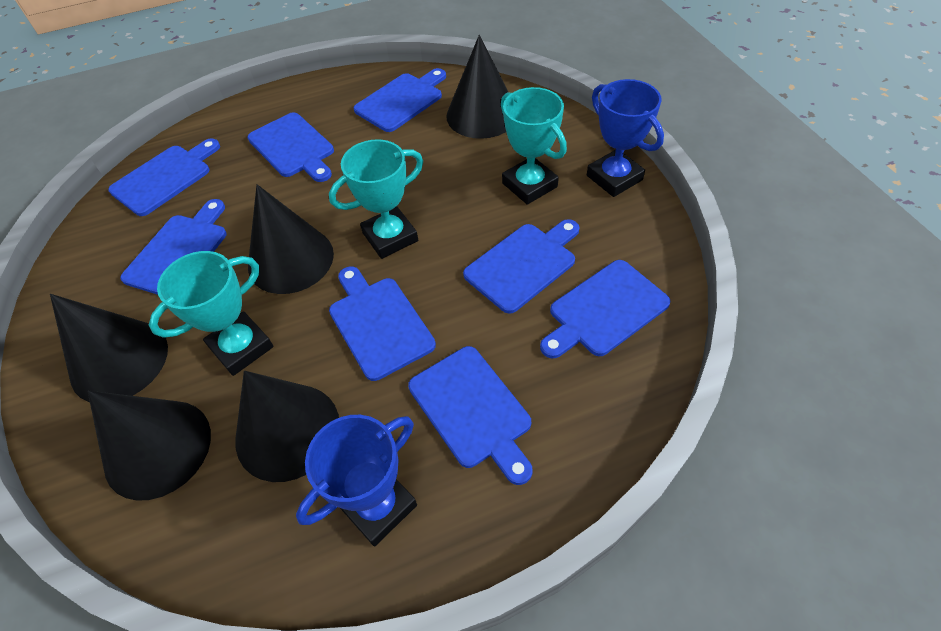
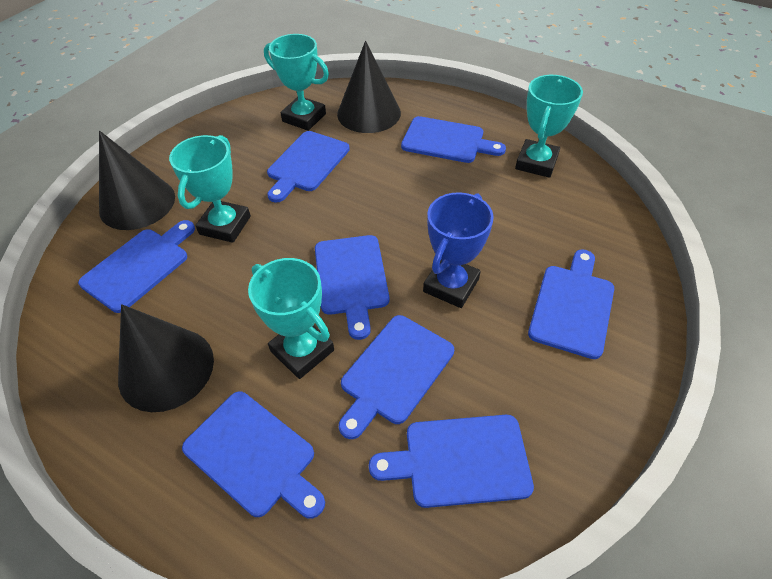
black cone: [50,294,168,402] [88,391,211,501] [236,371,339,482] [248,184,334,294] [446,35,509,139] = 5 -> [99,131,175,230] [118,304,214,412] [337,41,401,133] = 3
blue trophy: [296,415,417,546] [587,79,664,197] = 2 -> [423,192,494,308] = 1
turquoise trophy: [149,251,274,376] [329,139,423,259] [501,87,567,205] = 3 -> [169,135,251,243] [248,258,334,379] [264,34,329,131] [515,75,583,178] = 4

